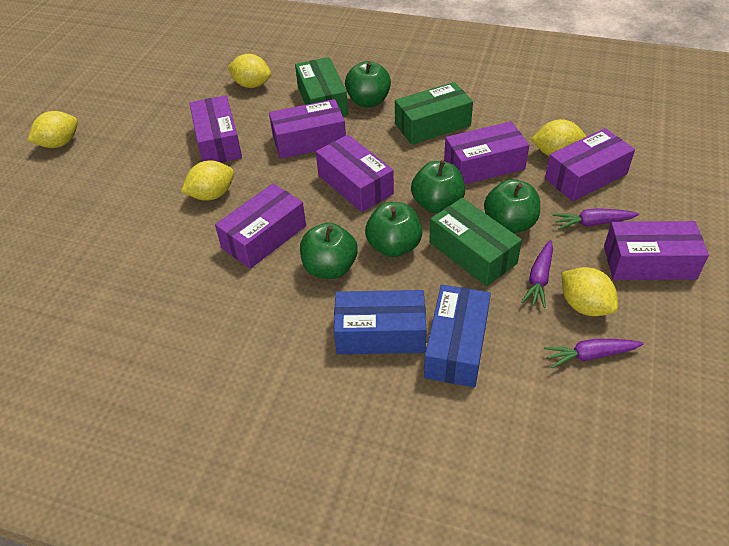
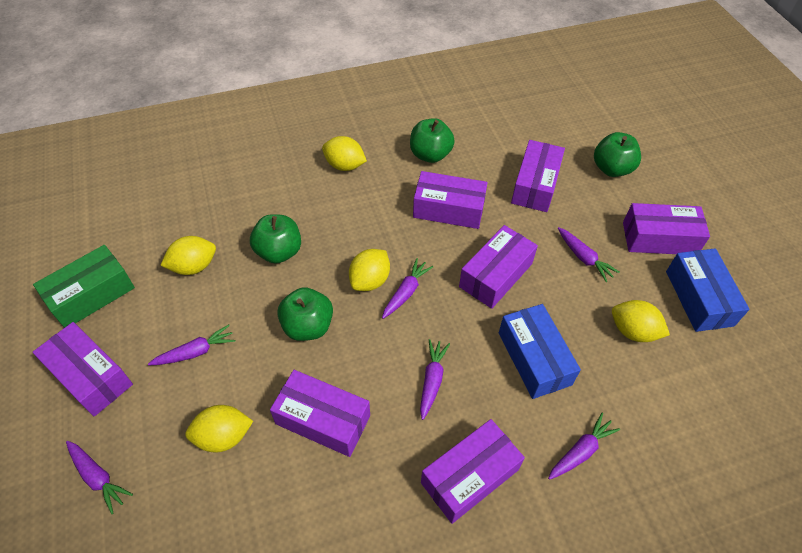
green apple: [300,223,358,279] [345,61,391,107] [365,202,422,257] [411,160,465,214] [484,179,540,233] = 5 -> [250,214,301,264] [277,287,333,341] [410,118,455,163] [594,132,641,177] = 4
green box: [295,57,348,116] [395,82,473,145] [429,198,522,286] = 3 -> [33,245,135,328] = 1
purple carrot: [521,240,553,308] [544,339,644,368] [553,208,639,229] = 3 -> [66,441,133,514] [148,325,236,365] [382,258,434,319] [420,339,450,420] [548,413,620,480] [558,227,620,282] = 6

